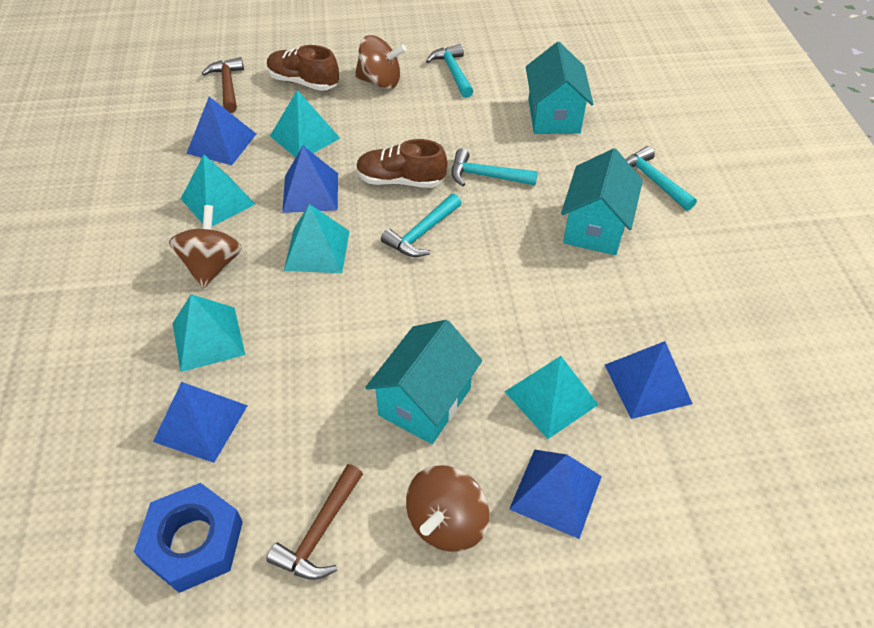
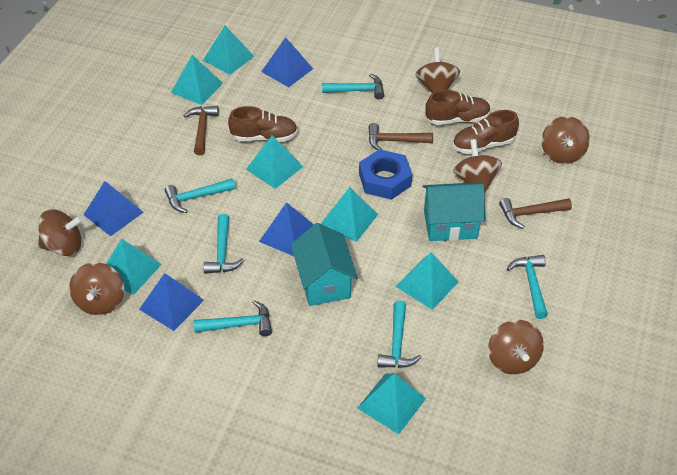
blue pyramid: [153,382,248,463] [186,97,256,165] [282,146,338,213] [509,450,602,539] [605,341,693,419] = 5 -> [83,181,144,236] [139,273,204,331] [259,202,314,256] [261,37,313,87] = 4
brown hammer: [202,57,244,113] [266,464,363,580] = 2 -> [183,106,219,155] [368,123,433,150] [499,198,572,229] = 3
brown shoe: [267,45,339,91] [356,139,447,188] = 2 -> [228,106,298,142] [426,90,491,125] [453,110,519,155] = 3
brown spinning top: [169,205,242,289] [355,35,407,89] [406,465,489,552] = 3 -> [38,209,83,256] [69,262,124,315] [415,47,460,93] [453,139,502,194] [488,320,544,375] [541,116,590,164] = 6
turquoise hammer: [381,194,461,257] [426,44,474,98] [451,149,538,187] [625,146,697,211] = 4 -> [165,178,236,213] [194,300,272,336] [203,214,244,274] [322,73,384,99] [377,301,421,368] [507,255,548,319] = 6
turquoise house: [365,320,482,444] [526,42,593,134] [561,148,643,255] = 3 -> [291,223,358,306] [422,182,485,241] = 2
turquoise pyramid: [173,294,245,372] [181,155,255,226] [270,90,340,157] [284,204,350,273] [505,356,599,439] = 5 -> [106,238,162,295] [171,55,223,105] [203,26,254,75] [246,135,303,189] [321,187,378,242] [358,373,426,434] [396,253,459,310] = 7

